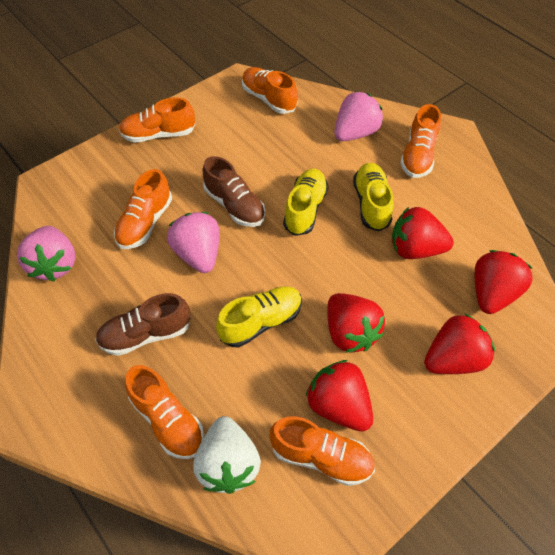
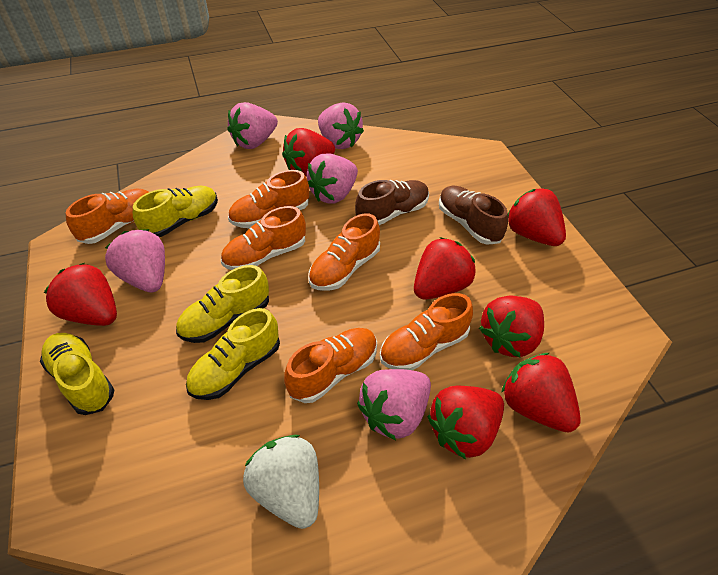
pink strawberry: [17,226,75,282] [167,212,220,273] [334,91,383,141] = 3 -> [105,229,165,293] [228,102,278,149] [307,153,358,203] [318,102,364,149] [357,369,431,440] = 5
red strawberry: [306,360,373,431] [327,293,385,353] [392,207,454,259] [424,314,495,374] [475,250,533,314] = 5 -> [44,263,117,326] [282,128,335,177] [414,237,476,300] [427,386,504,459] [479,296,544,357] [501,353,581,433] [508,188,566,246] = 7
yellow shoe: [216,287,302,347] [283,169,328,236] [353,163,394,231] = 3 -> [40,333,114,415] [133,186,218,238] [176,265,269,343] [186,308,280,400] = 4

